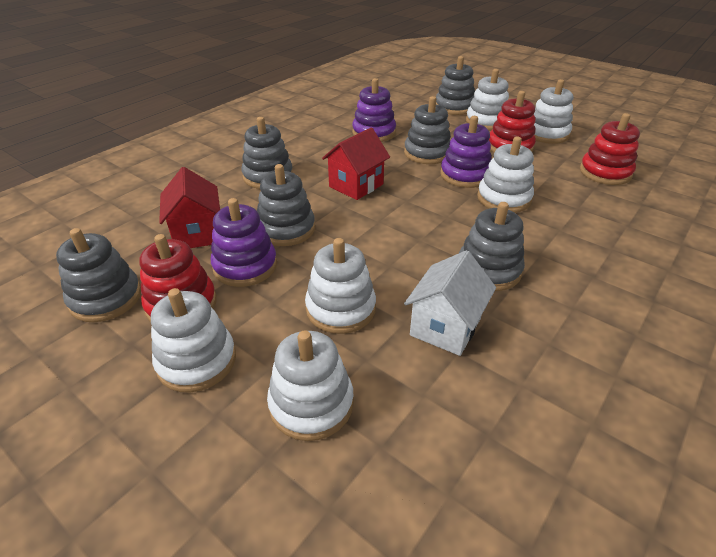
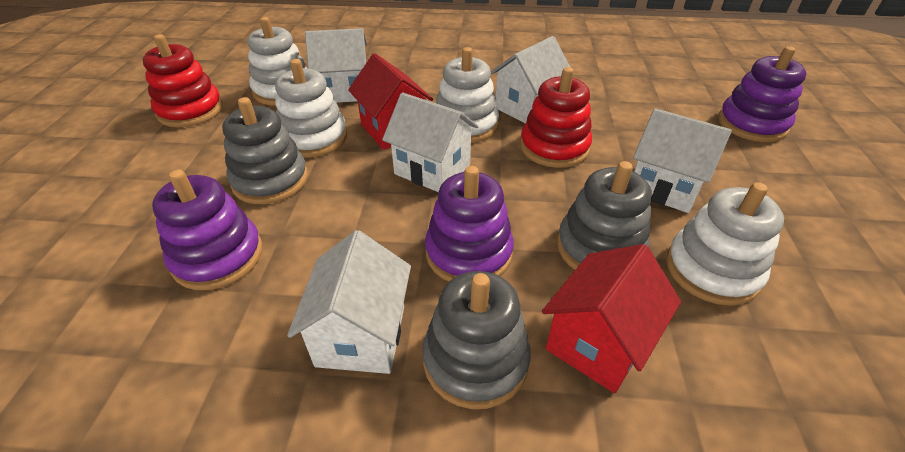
grey stacking toy: [56,228,141,322] [241,117,293,189] [257,164,315,246] [404,96,451,164] [436,56,475,115] [459,202,525,291] = 6 -> [222,97,308,204] [422,271,531,409] [557,161,652,270] = 3
red stacking toy: [139,234,217,322] [489,91,536,152] [580,113,640,185] = 3 -> [143,34,223,127] [520,67,592,168] = 2
white house: [404,250,496,356] = 1 -> [287,230,411,374] [305,28,367,103] [382,92,479,192] [491,36,574,123] [633,108,732,213] = 5
white stacking toy: [151,288,236,392] [267,331,354,441] [305,238,376,334] [466,69,509,131] [477,137,534,213] [534,79,573,144] = 6 -> [247,17,306,106] [275,59,347,158] [436,47,499,143] [666,182,784,306] = 4

